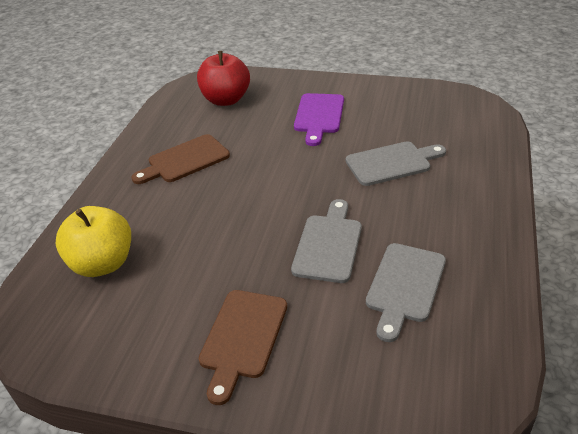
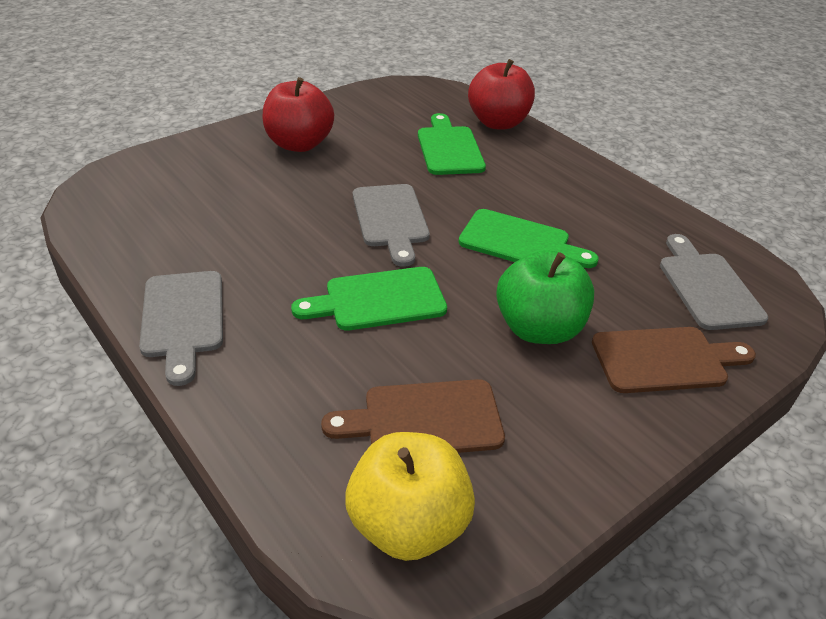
green apple: none = 0 -> [496,250,594,344] = 1
green cutting board: none = 0 -> [291,267,447,331] [418,113,486,175] [459,209,599,268] = 3
purple cutting board: [294,93,344,146] = 1 -> none = 0
red apple: [197,51,250,106] = 1 -> [262,77,334,152] [468,59,535,130] = 2

